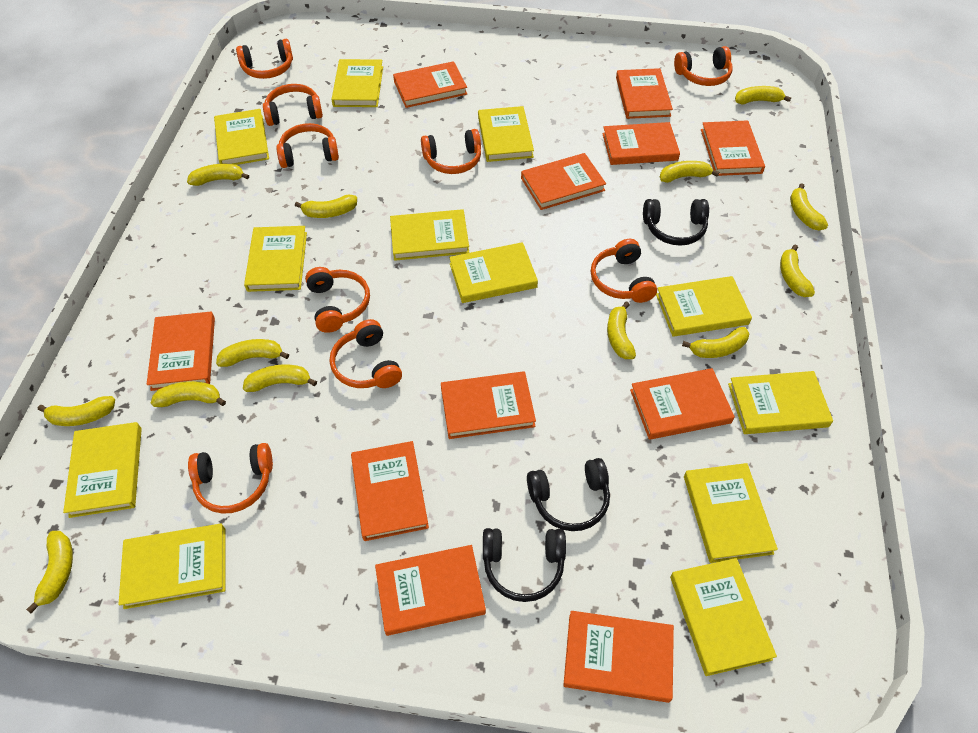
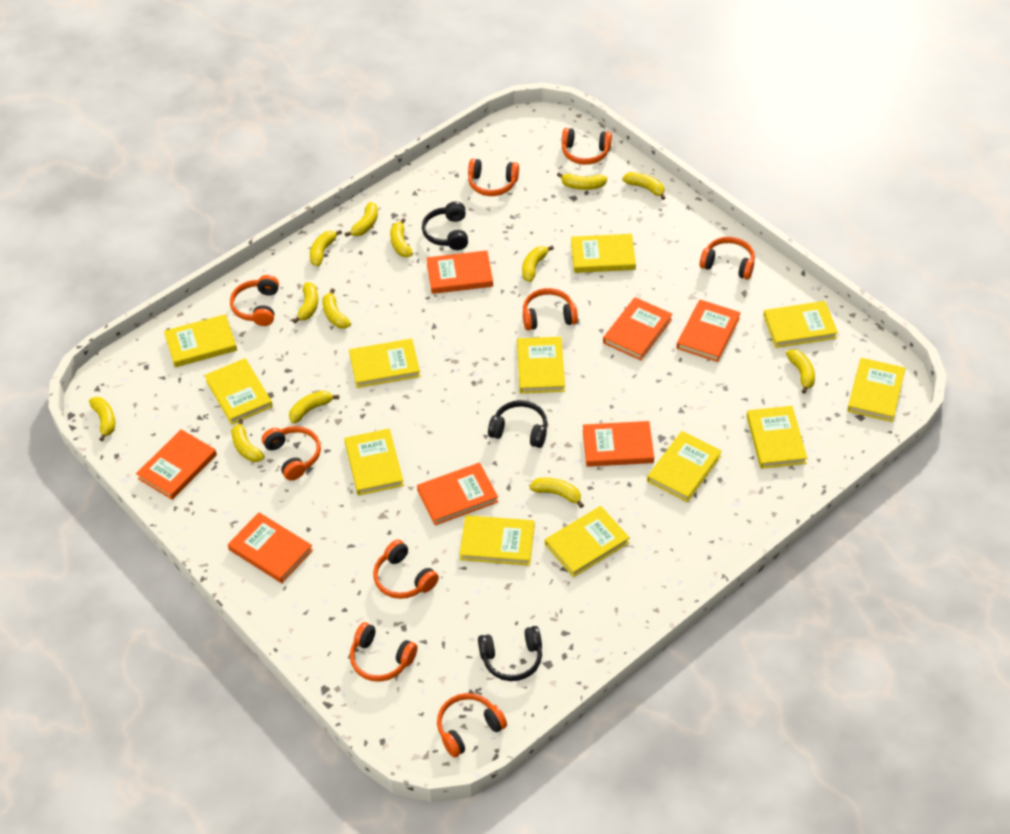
orange book: [147,312,215,391] [351,441,429,541] [375,545,486,636] [393,61,467,108] [441,371,536,439] [521,153,606,210] [563,611,674,703] [602,122,680,165] [616,68,673,119] [630,368,735,440] [701,120,765,176] = 11 -> [136,429,217,500] [228,512,313,583] [417,463,498,525] [427,250,493,294] [583,421,654,467] [603,297,673,360] [676,300,741,362] = 7

